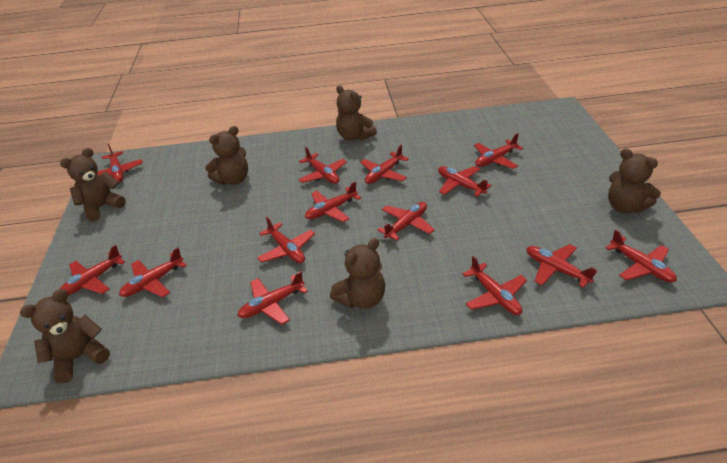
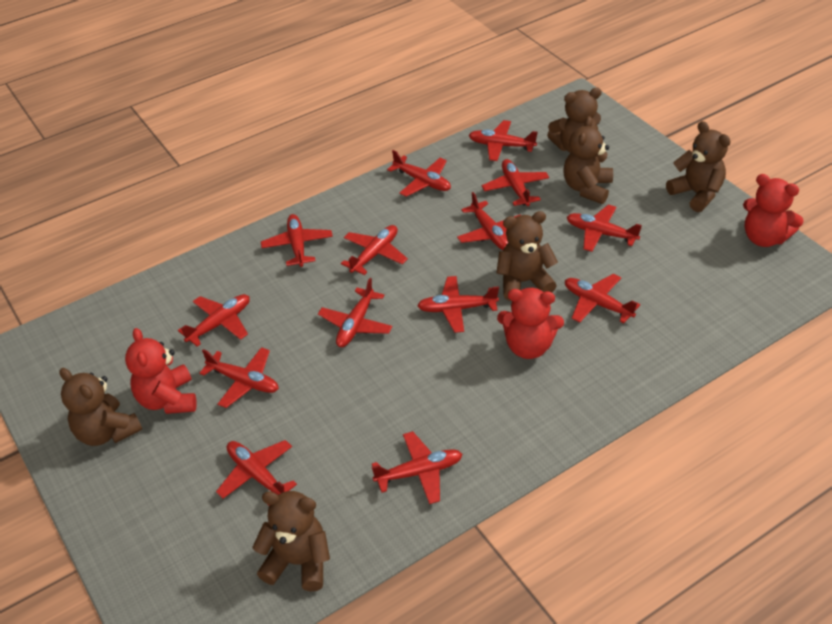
red teddy bear: none = 0 -> [125,328,197,414] [497,288,564,359] [743,174,804,247] = 3

